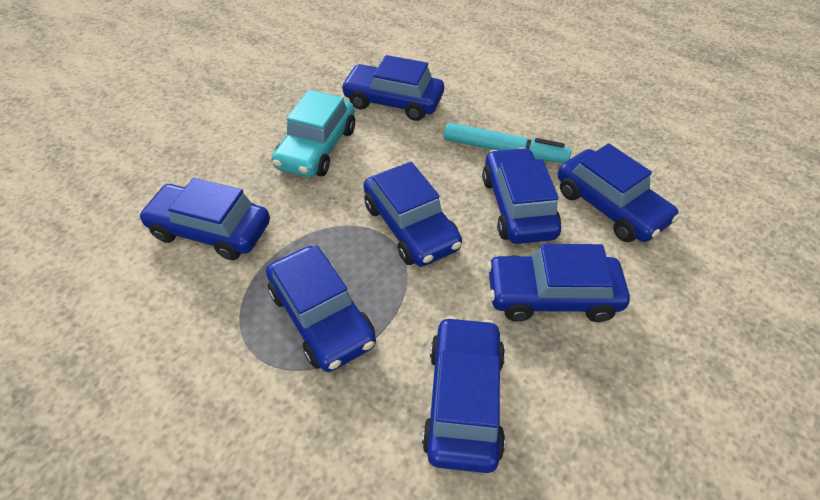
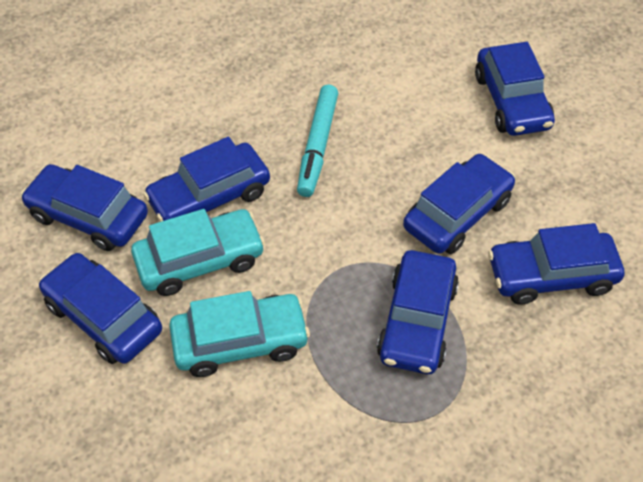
blue car: [139,178,270,260] [266,245,376,372] [341,55,444,121] [363,162,462,267] [422,316,505,473] [482,147,561,244] [487,244,630,322] [557,143,680,242] = 8 -> [21,164,148,251] [39,253,162,364] [143,137,270,222] [377,250,459,374] [403,154,515,254] [475,42,555,136] [488,223,624,305] = 7
turquoise car: [272,90,355,178] = 1 -> [131,209,265,296] [169,291,310,377] = 2

